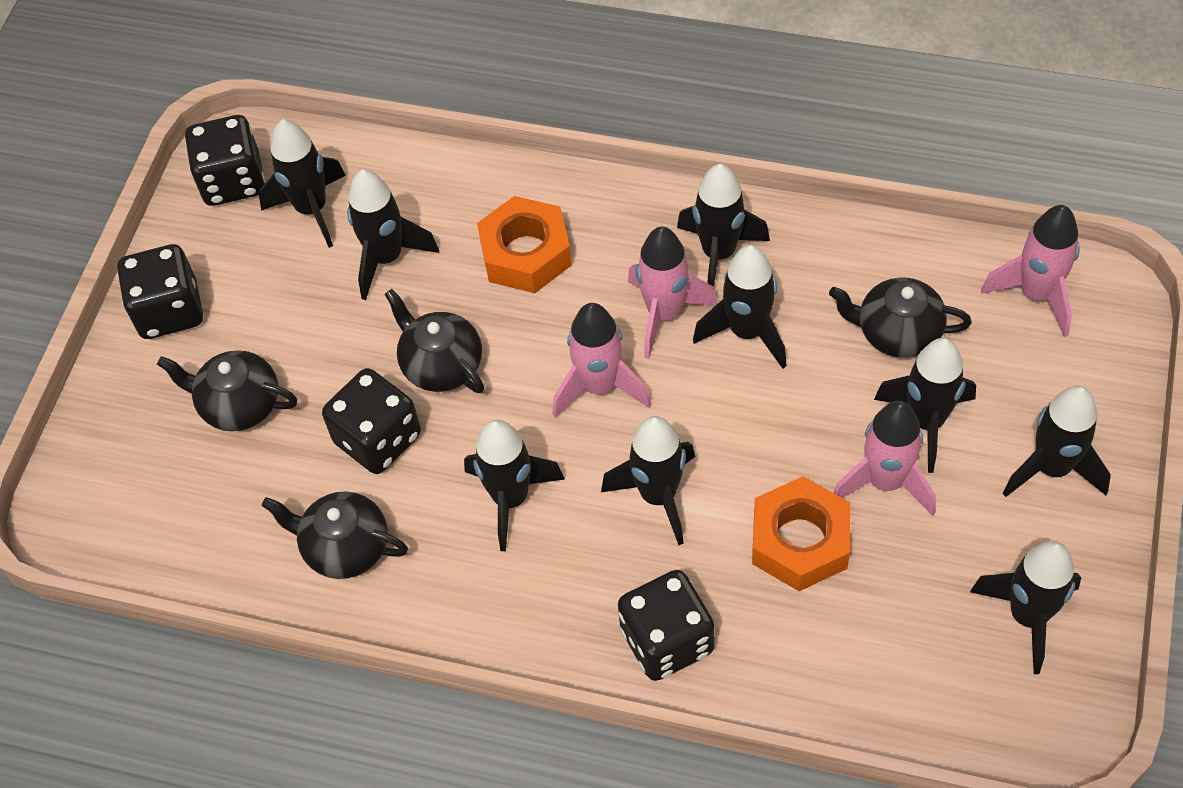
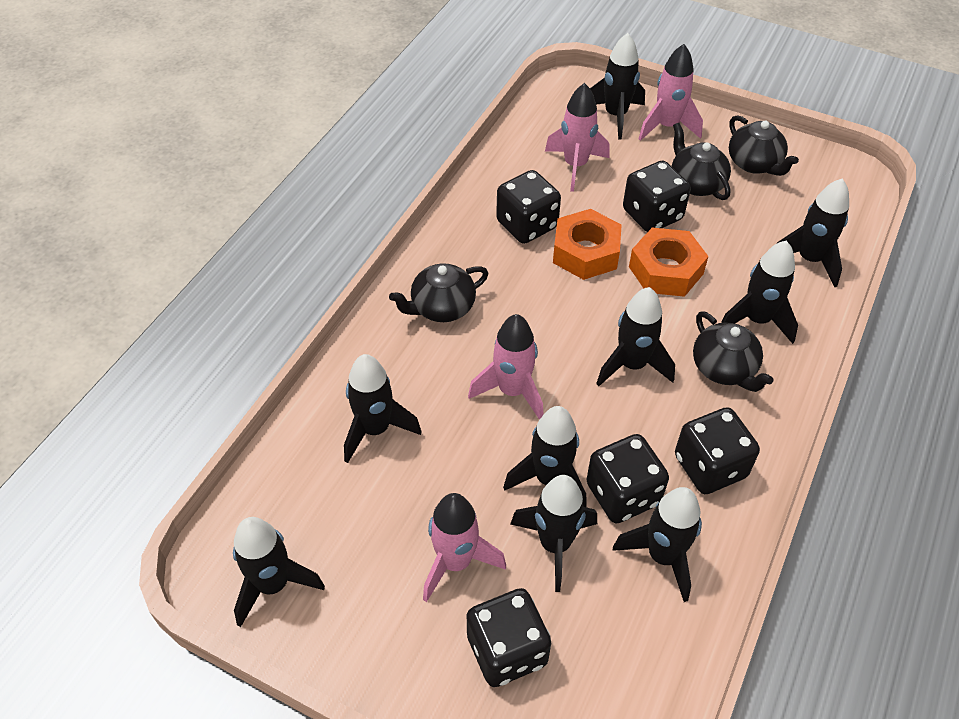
black dice: [117,244,203,339] [185,115,265,206] [322,368,421,474] [618,570,715,681] = 4 -> [467,588,551,687] [496,170,561,244] [586,434,669,523] [623,161,691,232] [675,407,760,494] = 5

